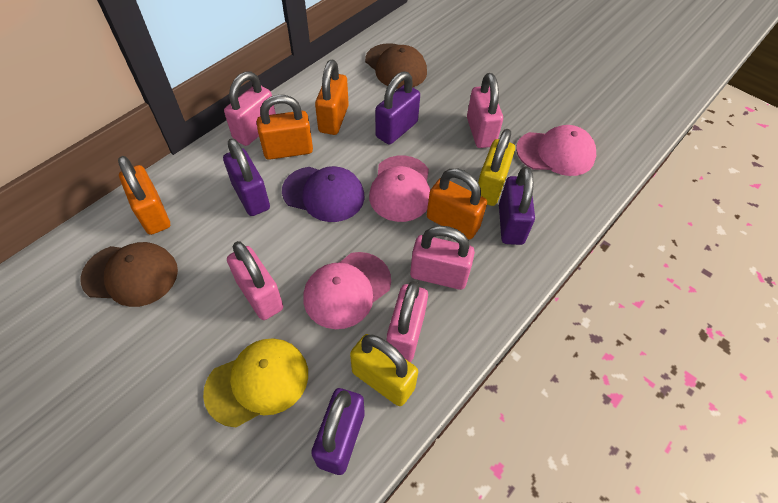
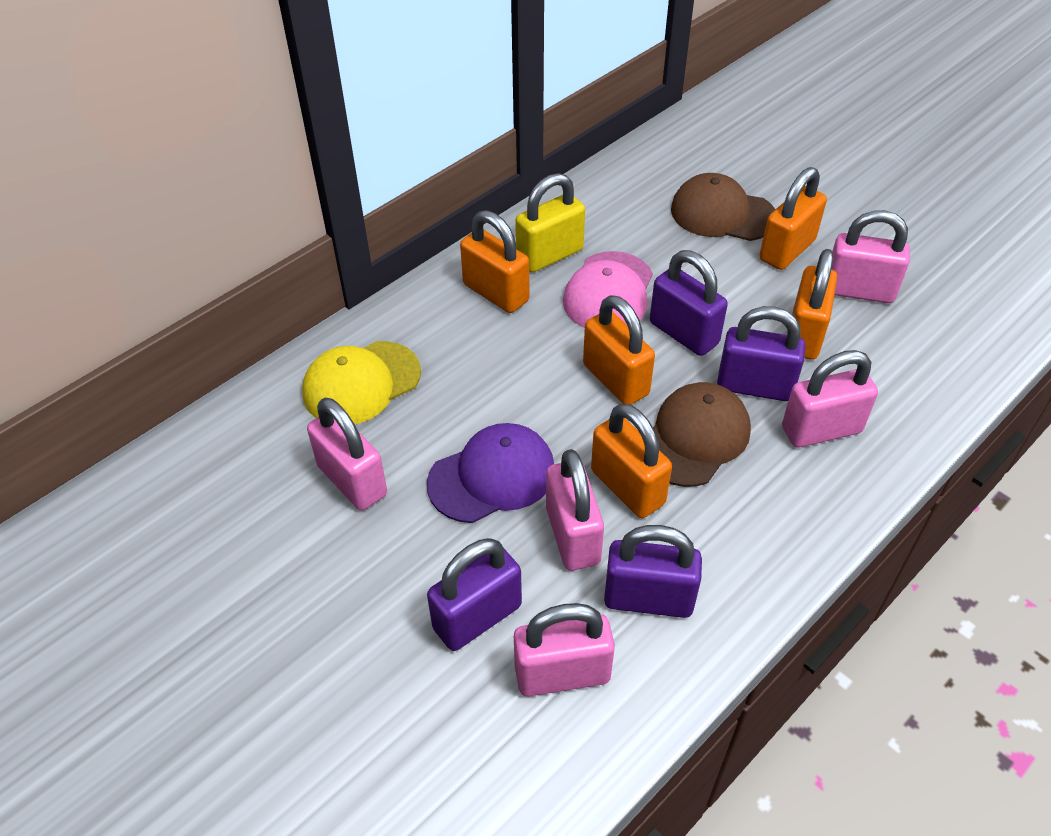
orange padlock: [118,156,170,235] [257,95,313,160] [315,60,349,135] [427,169,487,239] = 4 -> [460,210,529,313] [583,295,655,405] [591,403,672,518] [760,167,827,270] [792,249,837,360] = 5
pink cap: [303,252,391,329] [369,155,430,222] [516,125,596,176] = 3 -> [563,251,653,328] = 1
yellow padlock: [350,334,418,406] [478,129,515,206] = 2 -> [515,173,585,272] = 1

